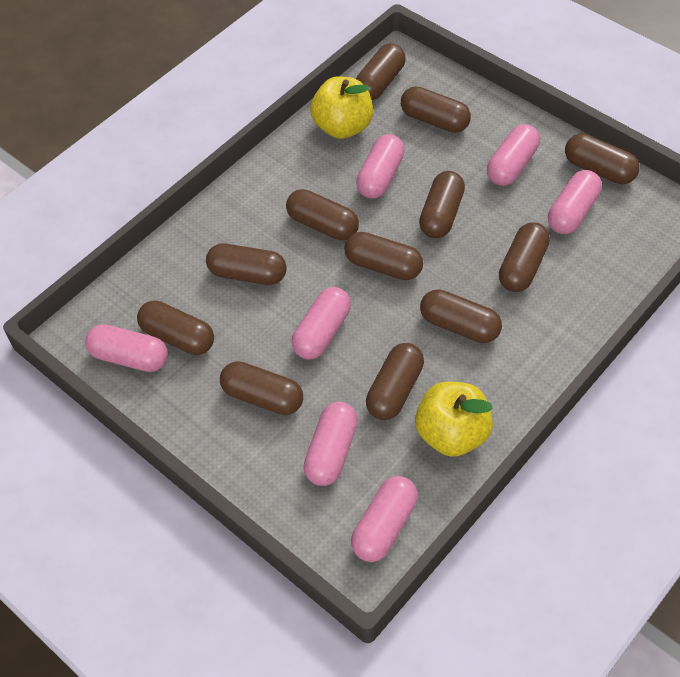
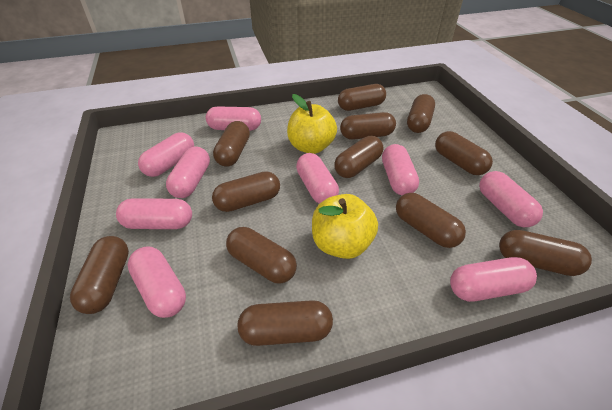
pink capsule: [85,324,168,372] [291,287,351,360] [304,402,358,486] [351,476,418,562] [356,134,405,199] [487,124,540,186] [548,170,602,234] = 7 -> [116,198,192,229] [127,246,186,318] [138,132,194,177] [166,147,210,198] [206,106,261,131] [296,153,339,204] [382,144,419,195] [450,257,537,302] [479,171,543,227] = 9

